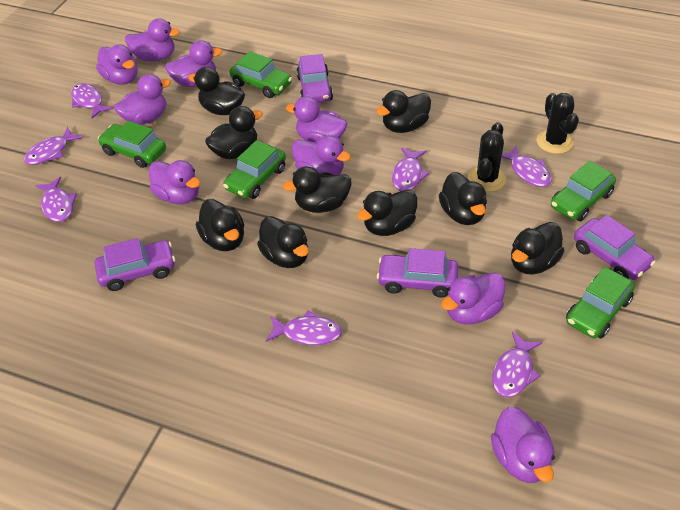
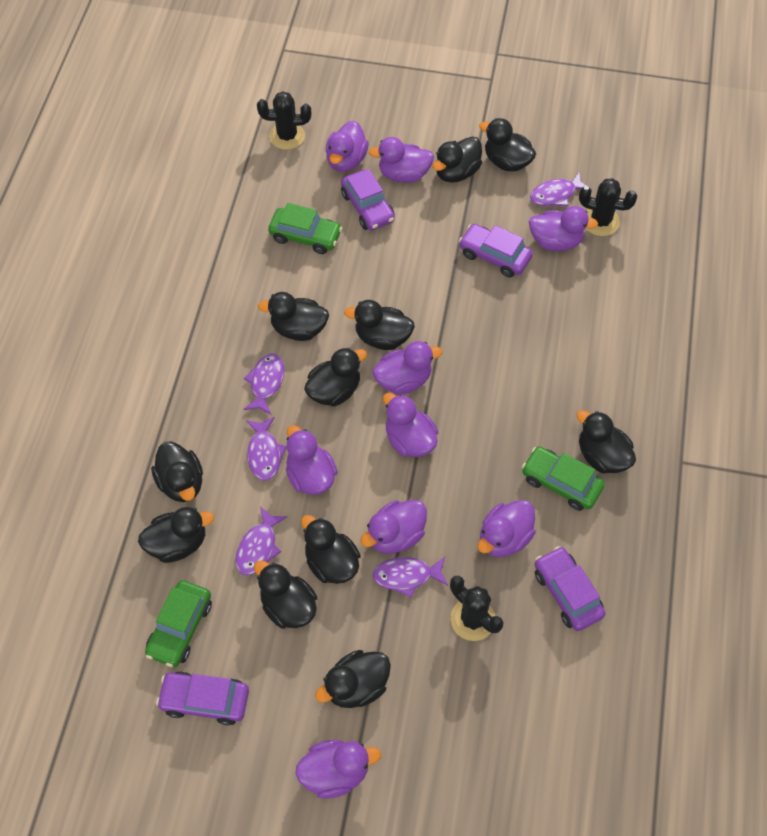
black cactus: [468,122,506,192] [537,93,579,154] = 2 -> [257,91,311,150] [450,575,504,641] [579,178,637,236] = 3
black duck: [188,67,245,115] [196,199,244,251] [205,106,263,159] [257,216,309,268] [283,166,351,213] [357,189,418,236] [376,90,431,133] [439,172,487,225] [511,222,564,275] = 9 -> [138,507,214,563] [151,441,203,502] [254,560,317,629] [258,292,329,341] [301,515,361,584] [304,347,367,407] [315,650,391,708] [344,300,415,350] [433,136,482,183] [479,118,536,172] [577,410,636,473] = 11
green car: [98,121,166,168] [223,140,286,199] [230,51,292,98] [551,161,616,221] [566,267,635,339] = 5 -> [145,580,212,667] [268,203,343,254] [522,447,605,511] = 3
purple fish: [24,127,83,165] [35,177,77,222] [71,83,113,119] [266,310,342,345] [392,147,430,191] [492,332,542,398] [502,146,552,187] = 7 -> [235,506,287,576] [243,353,284,415] [246,417,287,481] [373,557,448,598] [530,172,592,206] = 5

